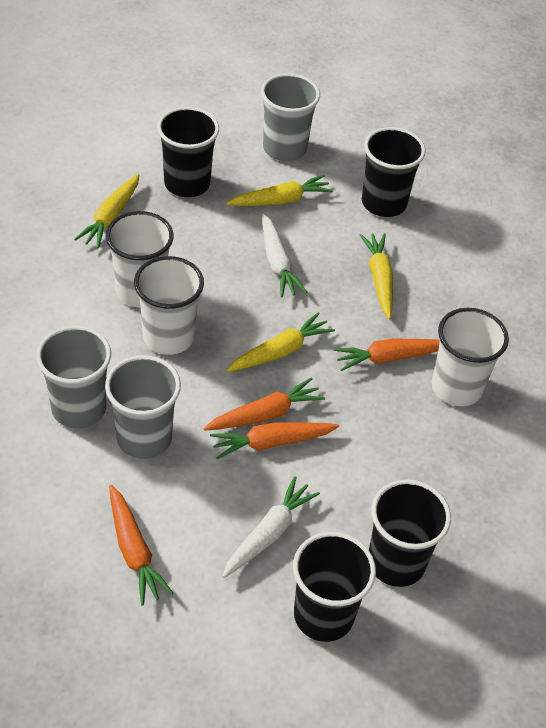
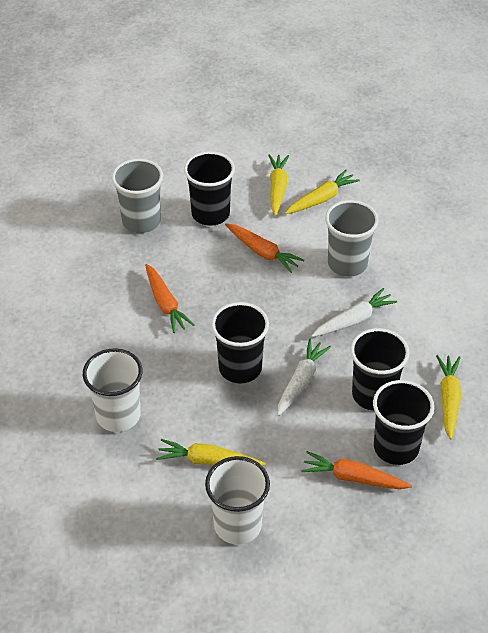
grey cup: [36,326,111,428] [105,355,181,459] [261,73,320,161] = 3 -> [112,159,163,233] [325,200,379,277] = 2
orange carrot: [109,485,174,606] [203,377,325,431] [210,422,339,460] [333,339,440,371] = 4 -> [145,264,195,333] [225,224,304,273] [301,451,412,489] = 3
white cup: [106,211,174,307] [134,256,204,355] [432,308,509,406] = 3 -> [83,348,143,432] [205,456,270,545] = 2

